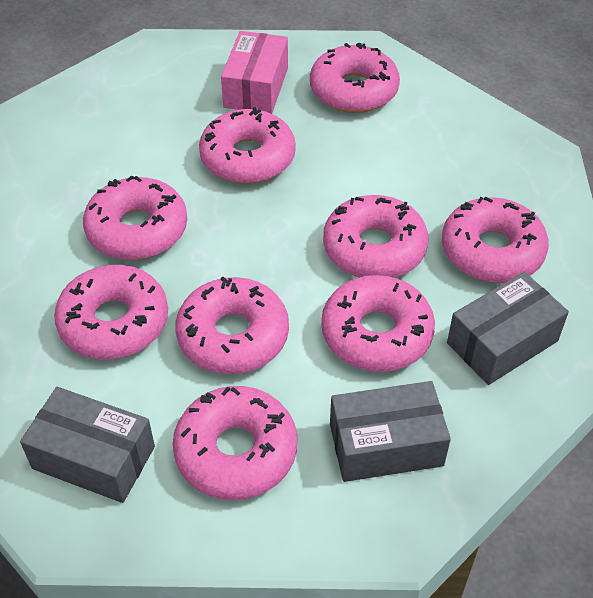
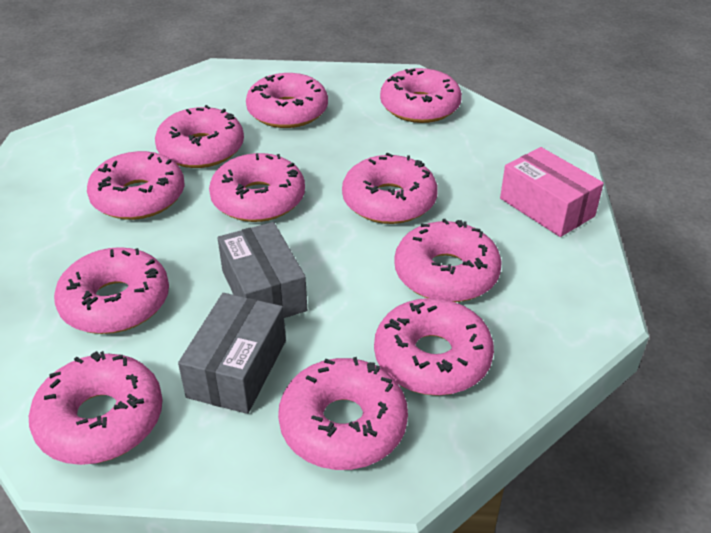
grey box: [20,387,155,503] [330,381,451,482] [447,272,569,385] = 3 -> [178,293,286,414] [218,222,307,318] = 2
pink donut: [54,265,168,359] [83,175,187,260] [173,386,297,500] [176,277,289,374] [199,107,296,184] [310,43,400,113] [321,275,435,372] [323,195,428,278] [442,197,549,283] = 9 -> [29,351,163,465] [54,247,169,334] [87,151,185,220] [155,105,244,168] [209,153,305,222] [246,73,328,128] [278,357,408,470] [342,153,438,224] [374,298,494,396] [380,68,462,123] [394,219,502,302] = 11

